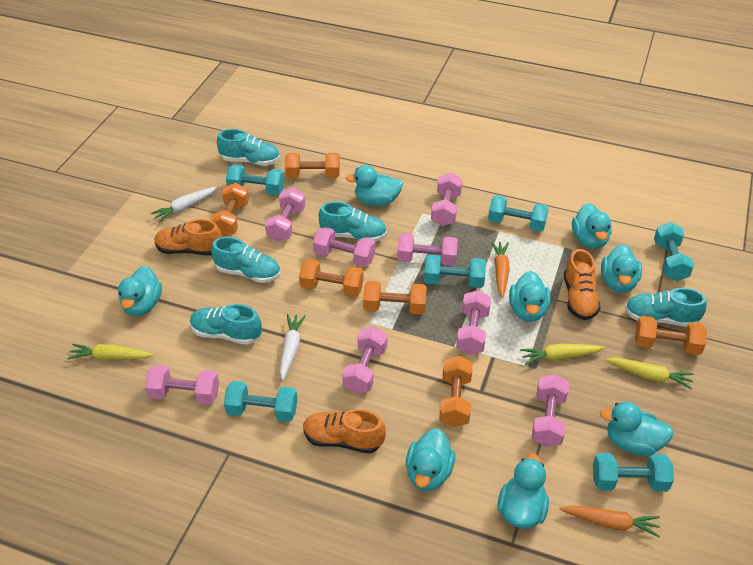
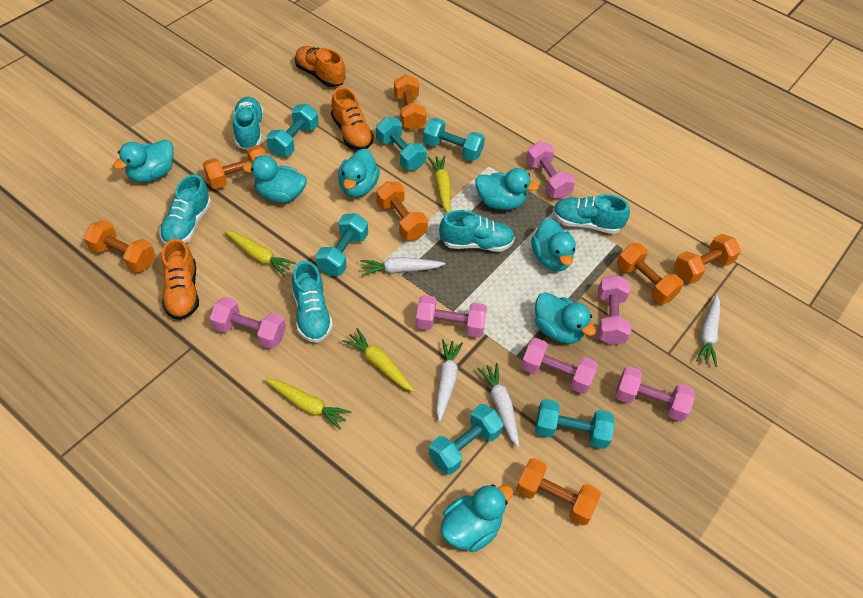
orange carrot: [491,241,510,298] [560,505,660,538] = 2 -> none = 0
orange dumbbell: [210,183,249,237] [285,153,340,178] [299,259,364,297] [363,281,427,315] [439,356,473,427] [635,316,707,355] = 6 -> [84,220,155,273] [203,145,266,189] [376,181,428,240] [394,74,426,130] [516,458,601,526] [617,243,684,304] [674,234,741,284] = 7
pink dumbbell: [145,365,219,405] [265,188,306,242] [313,227,375,267] [342,326,387,393] [397,233,458,266] [431,172,463,226] [456,290,491,355] [532,374,569,447] = 8 -> [210,297,286,349] [416,295,487,338] [521,338,598,394] [526,141,576,199] [598,275,631,345] [615,366,695,422] = 6
turquoise duck: [118,266,162,316] [346,165,403,206] [406,428,455,491] [498,454,549,529] [509,271,551,322] [572,203,612,249] [600,402,674,456] [601,244,642,293] = 8 -> [113,139,174,183] [242,155,307,203] [338,149,380,197] [441,484,513,552] [475,168,539,210] [531,218,576,271] [535,292,596,344] = 7
white carrot: [151,186,217,222] [280,314,306,381] = 2 -> [360,257,445,276] [436,339,463,422] [477,363,520,448] [696,295,720,367] = 4
yellow carrot: [67,344,154,360] [520,343,605,365] [605,358,694,390] = 3 -> [224,230,296,277] [265,379,351,430] [342,328,415,392] [428,155,451,213] = 4

